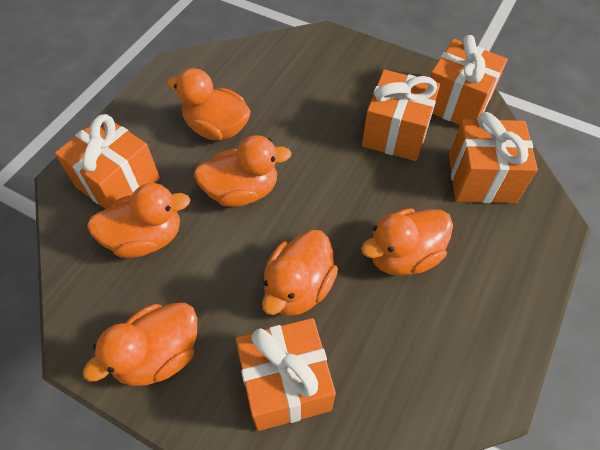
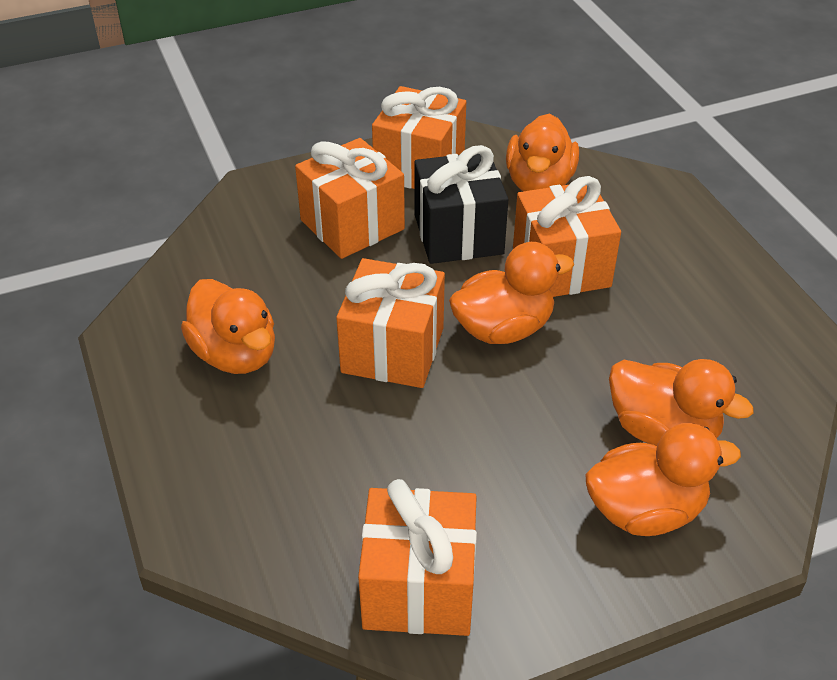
black gift: none = 0 -> [414,145,508,264] = 1
orange duck: [83,303,197,386] [87,183,191,258] [167,68,251,140] [194,135,291,207] [262,230,338,316] [361,208,453,276] = 6 -> [181,279,275,374] [449,242,574,344] [506,114,579,191] [585,423,741,536] [609,359,754,446] = 5

